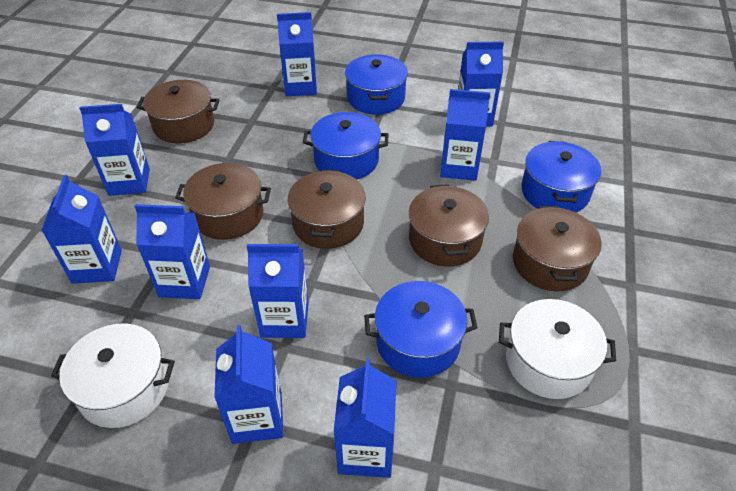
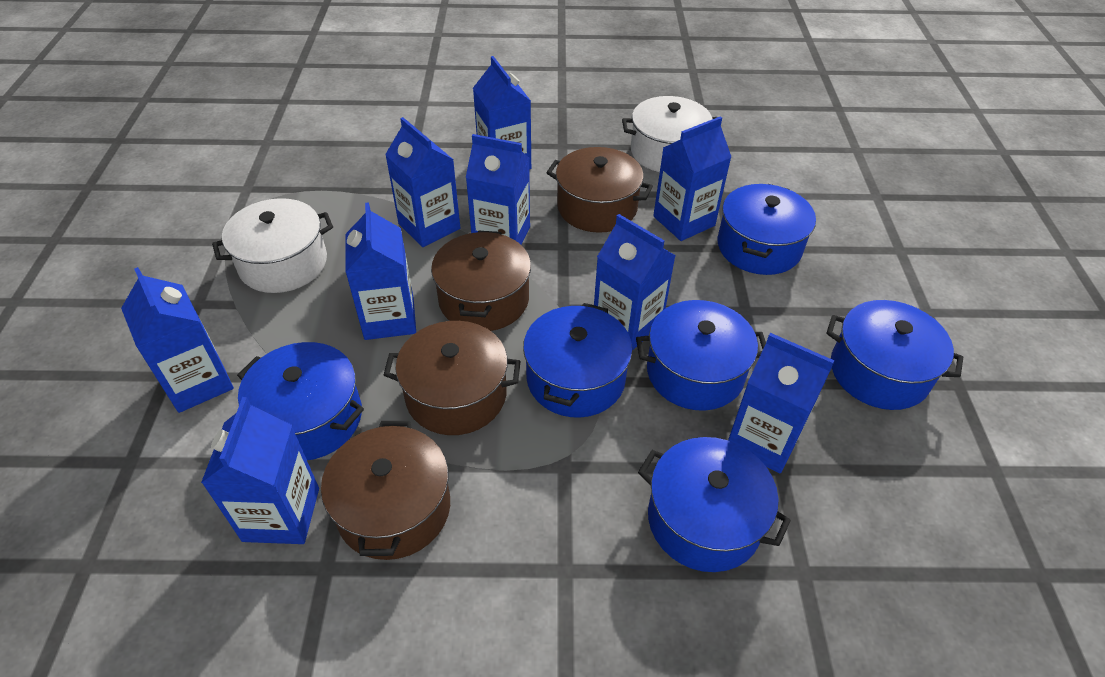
blue pot: [303,112,389,180] [345,54,408,115] [364,281,478,378] [521,141,601,212] = 4 -> [237,342,364,460] [523,303,632,418] [636,300,766,411] [638,437,791,572] [717,184,816,275] [826,300,963,410] = 6
brown pot: [137,80,220,143] [175,163,271,240] [287,170,366,249] [409,184,489,266] [513,206,602,291] = 5 -> [321,421,450,560] [384,321,521,435] [431,230,531,331] [546,147,653,233] = 4

